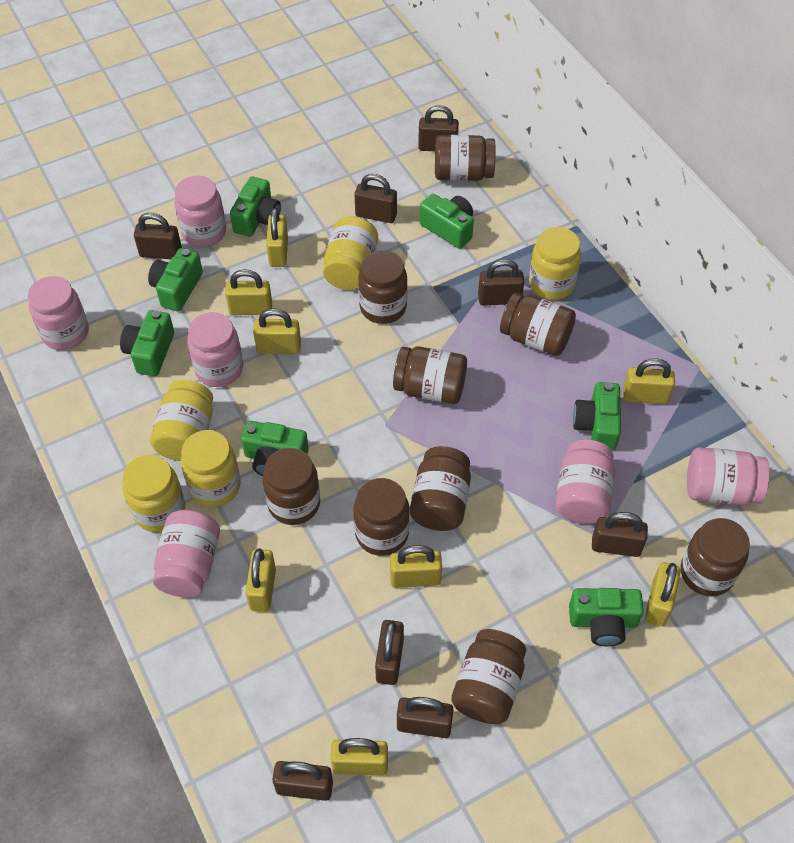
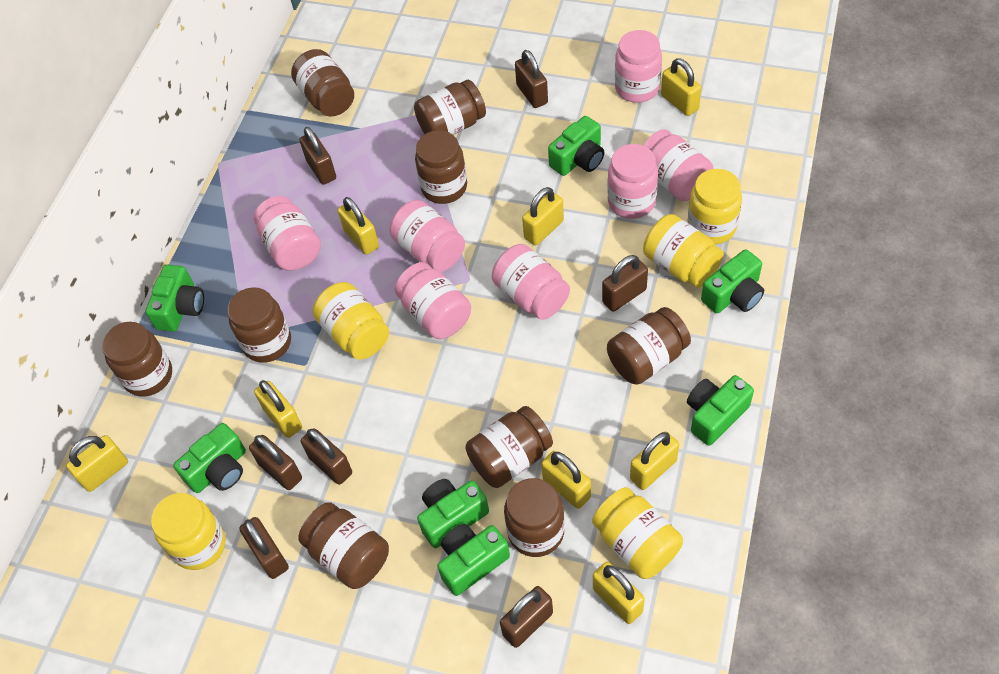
brown padlock: [134,213,182,259] [272,761,333,801] [354,174,397,223] [375,620,404,685] [397,697,454,738] [418,105,459,151] [478,259,524,305] [592,512,648,557] = 8 -> [239,517,289,579] [249,435,302,490] [299,127,336,185] [301,428,352,485] [500,586,553,648] [515,50,548,108] [602,255,648,312] = 7
pink jar: [28,276,89,350] [153,510,220,597] [174,175,226,247] [187,312,243,387] [555,440,615,524] [687,447,769,505] = 6 -> [254,196,321,270] [390,200,465,272] [395,262,471,339] [492,244,570,320] [607,144,658,219] [615,30,662,103] [643,129,713,201] = 7

